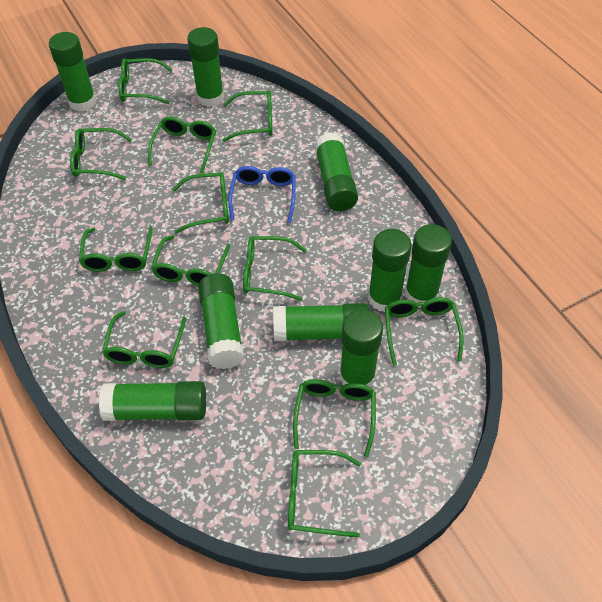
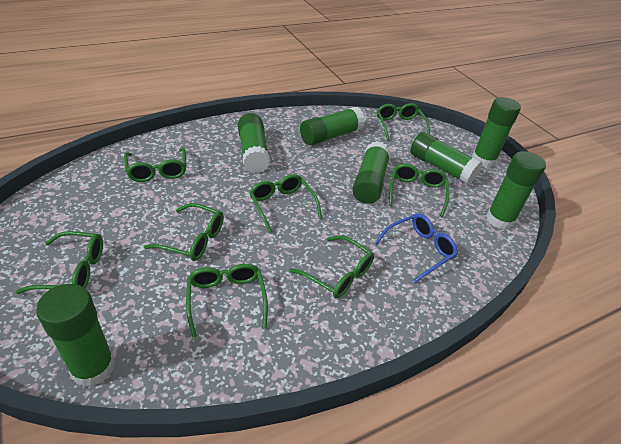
green glasses: [70,128,132,180] [79,226,153,272] [102,311,186,368] [118,58,173,104] [148,117,216,174] [151,235,230,286] [172,172,229,234] [223,90,273,142] [243,236,307,301] [288,450,361,538] [293,379,376,457] [385,297,464,366] = 12 -> [16,231,103,294] [124,147,186,182] [144,203,224,261] [186,264,268,338] [249,174,322,233] [290,235,374,298] [377,103,430,141] [389,164,449,217] = 8
green glue stick: [49,32,96,111] [99,381,206,421] [187,27,224,107] [198,274,244,369] [273,303,368,341] [315,132,358,211] [340,309,383,387] [368,229,411,312] [405,224,452,308] = 9 -> [36,284,115,387] [238,113,270,173] [300,107,365,145] [352,141,391,204] [410,132,482,185] [472,97,521,168] [486,151,546,230] = 7

